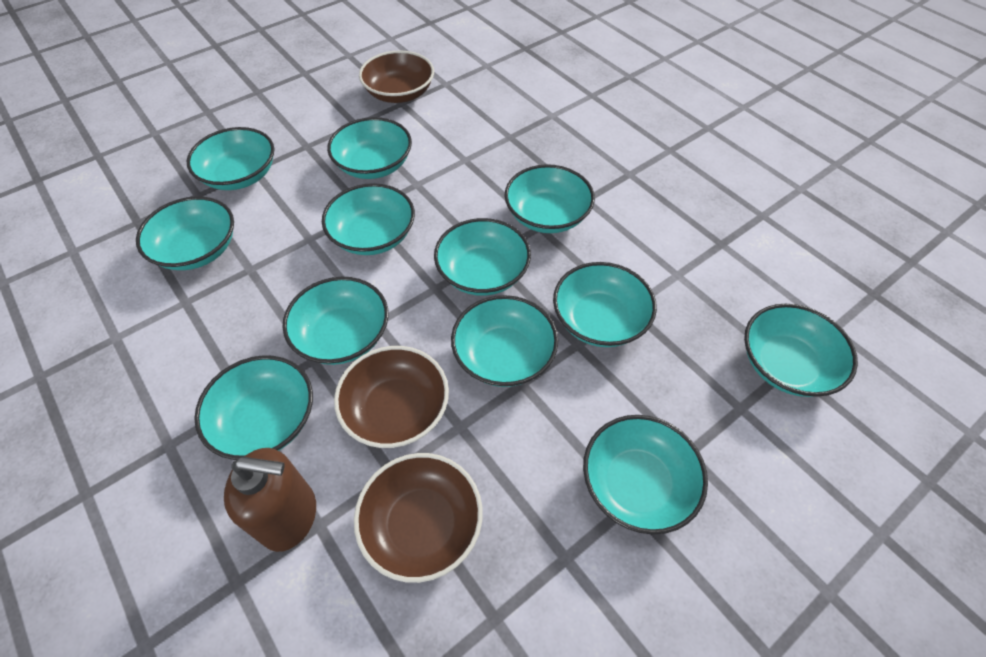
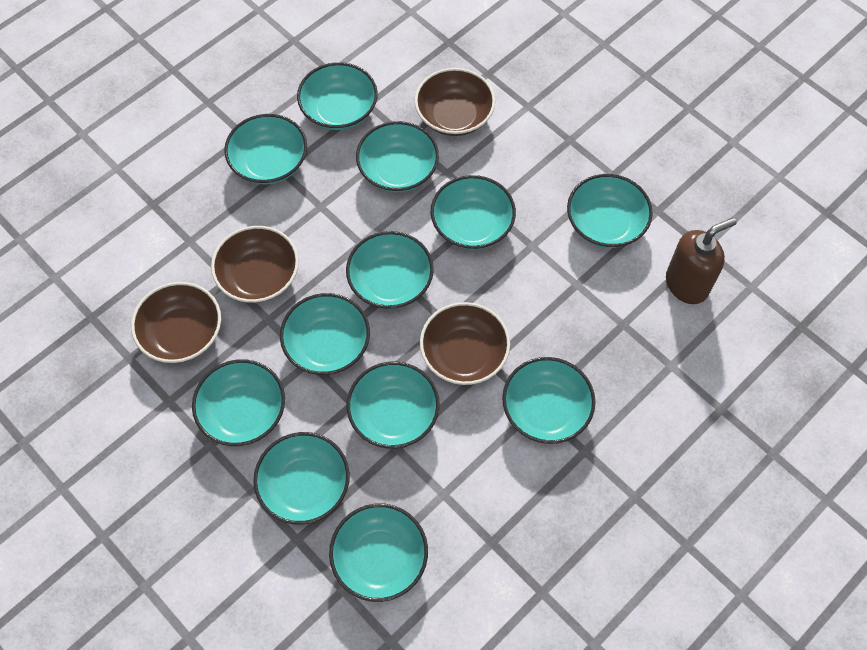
brown bowl: [334,346,449,448] [354,453,483,583] [359,51,434,103] = 3 -> [131,282,221,363] [211,226,299,303] [415,68,495,136] [420,302,510,385] = 4

